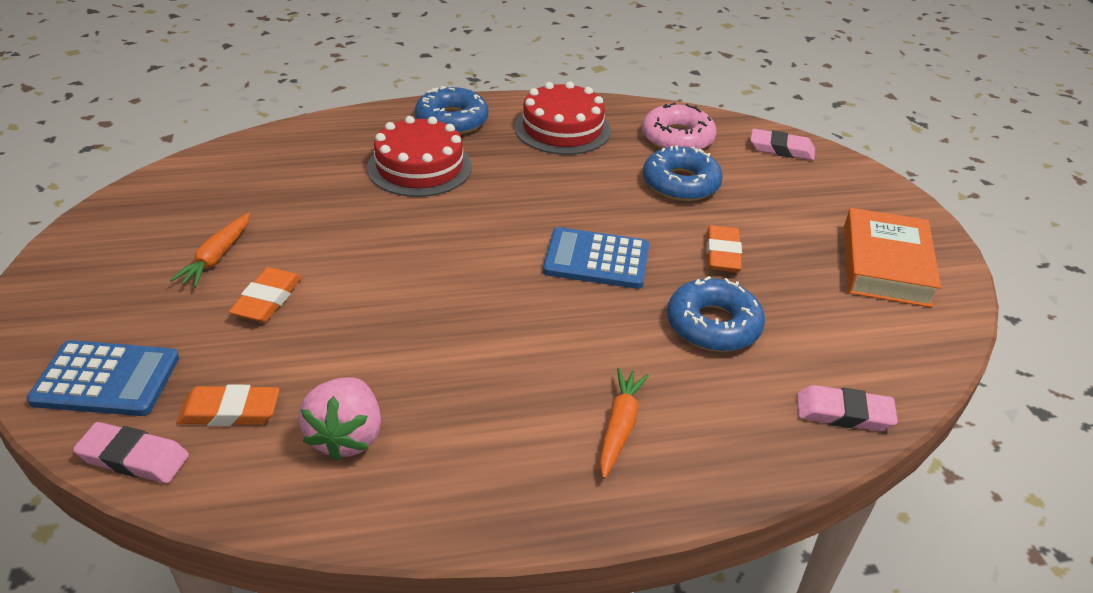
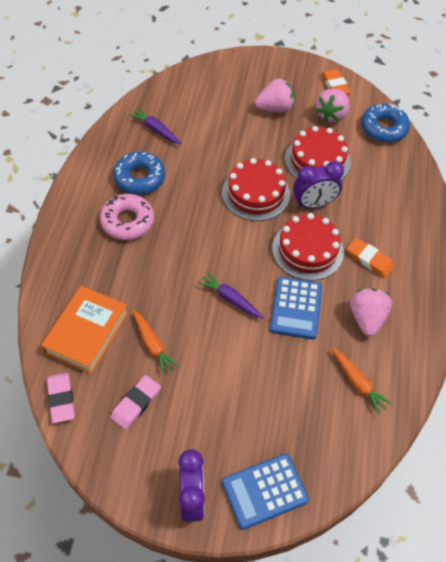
blue donut: [415,86,489,135] [643,146,723,201] [667,276,765,352] = 3 -> [113,152,165,195] [361,104,410,143] = 2
orange eraser: [177,384,280,426] [229,267,302,322] [707,225,742,272] = 3 -> [321,69,351,95] [347,238,395,278] = 2
pink eraser: [73,422,189,483] [750,129,815,160] [797,385,898,431] = 3 -> [47,373,75,423] [110,375,161,430] = 2
pink strawberry: [299,377,381,461] = 1 -> [255,79,294,113] [315,89,349,123] [350,288,392,336] = 3
purple carrot: none = 0 -> [129,107,181,144] [198,272,264,319] = 2
purple clock: none = 0 -> [178,449,205,522] [293,161,344,208] = 2
red cake: [367,116,472,197] [514,81,611,155] = 2 -> [222,158,290,221] [272,213,344,281] [285,126,351,180] = 3

